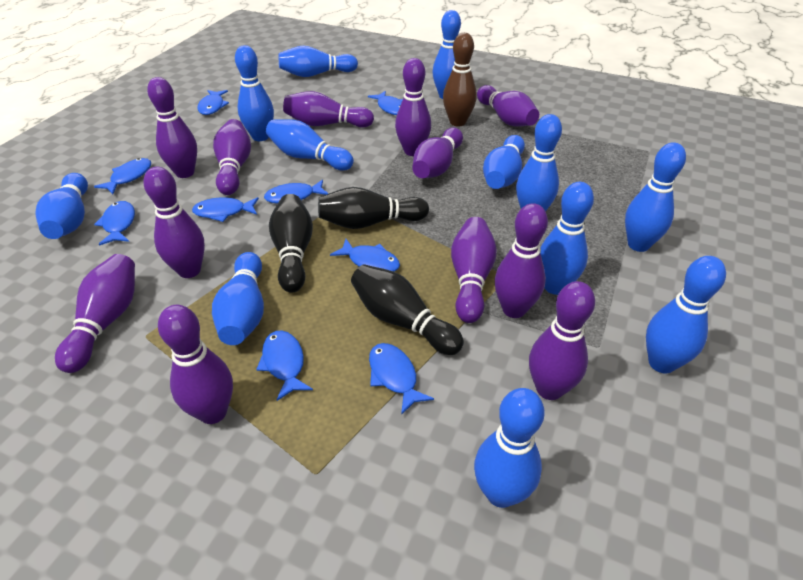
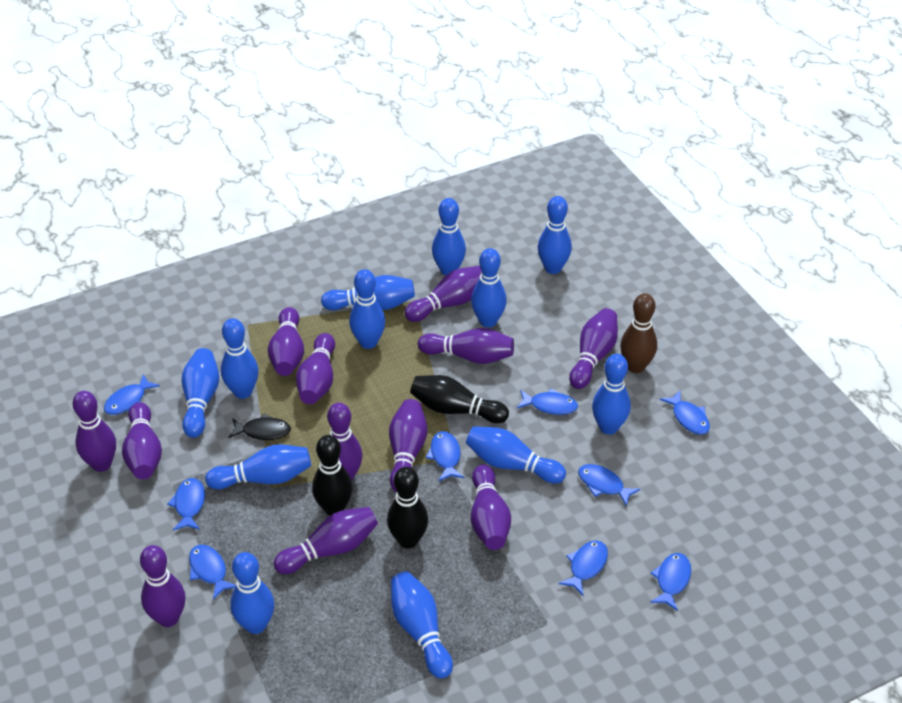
black fish: none = 0 -> [228,413,291,440] = 1

